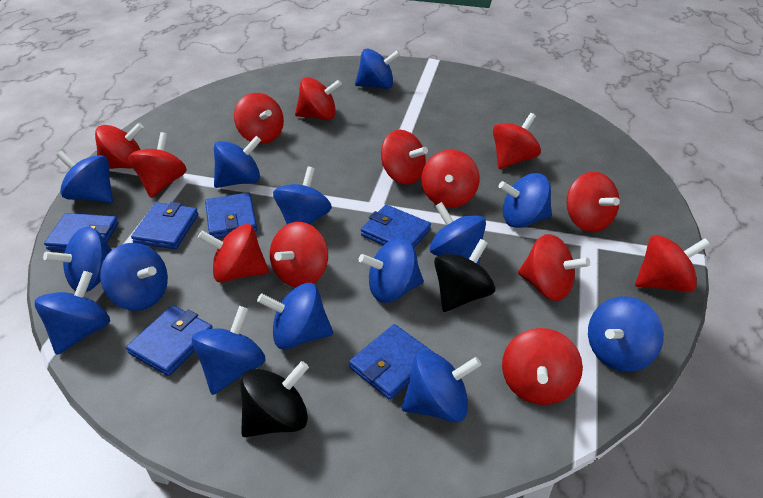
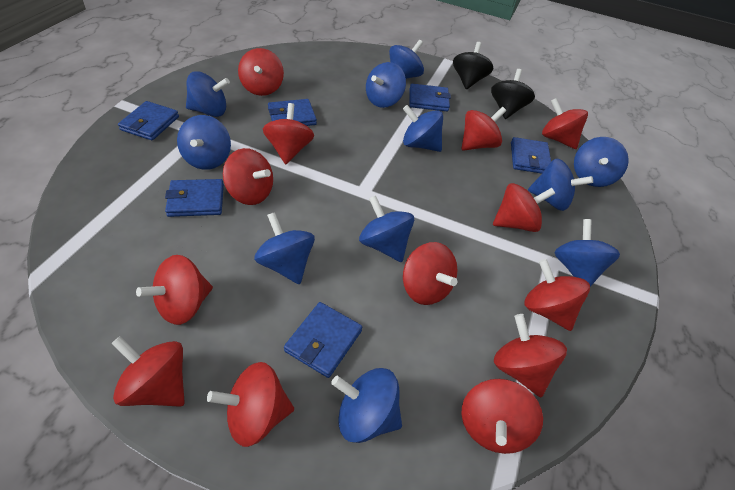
blue spinning top: [35,271,110,355] [43,227,112,292] [56,151,113,203] [100,243,168,311] [192,306,266,395] [214,136,262,188] [257,283,333,349] [273,167,332,224] [355,49,400,89] [359,238,424,303] [402,350,482,422] [430,202,486,265] [499,173,552,228] [588,296,664,372] = 14 -> [177,115,231,170] [186,71,230,117] [254,212,315,284] [331,368,402,443] [359,196,414,262] [366,62,406,108] [389,40,424,79] [403,105,443,152] [528,159,593,211] [554,219,620,287] [574,137,629,187] = 11

